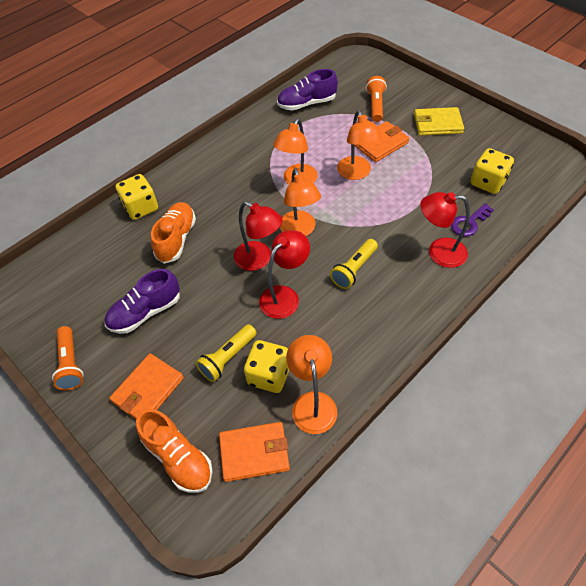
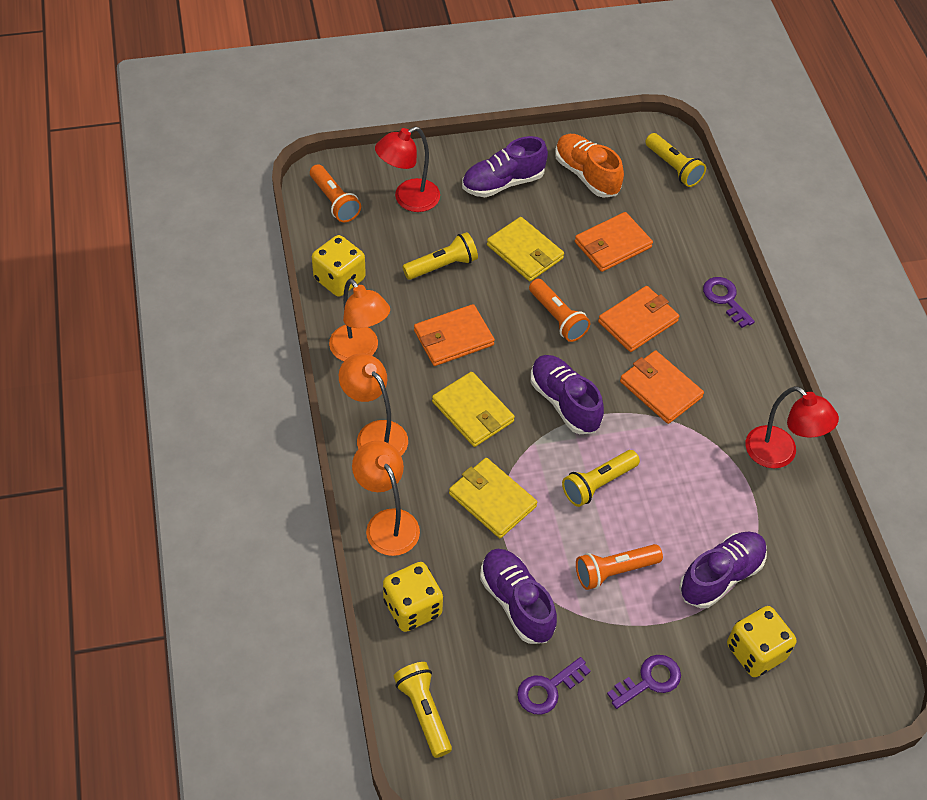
orange flashlight: [52,326,84,391] [366,76,387,122] = 2 -> [310,164,361,222] [529,279,590,342] [576,544,663,590] = 3
orange lamp: [273,119,317,185] [280,168,321,236] [286,335,337,434] [337,110,382,180] = 4 -> [329,279,390,361] [339,353,408,456] [352,441,420,556] = 3
orange shoe: [136,409,213,493] [151,202,196,264] = 2 -> [555,134,624,198] = 1
orange wallet: [109,353,184,419] [219,422,290,482] [354,121,410,162] = 3 -> [414,304,495,366] [575,212,653,272] [598,286,679,352] [620,350,704,424] = 4
purple key: [451,203,494,237] = 1 -> [517,657,591,715] [607,655,681,709] [703,277,755,328] = 3
purple shoe: [105,269,180,334] [277,69,338,111] = 2 -> [462,136,548,197] [480,549,557,644] [530,355,604,434] [679,532,767,608] = 4
red lamp: [234,201,282,271] [259,230,310,319] [420,192,470,268] = 3 -> [375,127,440,212] [745,386,839,468] = 2
yellow flashlight: [196,324,256,382] [330,239,378,289] = 2 -> [394,662,452,758] [402,232,478,280] [562,450,640,507] [645,133,706,187] = 4
yellow wallet: [414,107,464,136] = 1 -> [432,372,515,447] [449,458,537,538] [487,217,564,281] = 3

